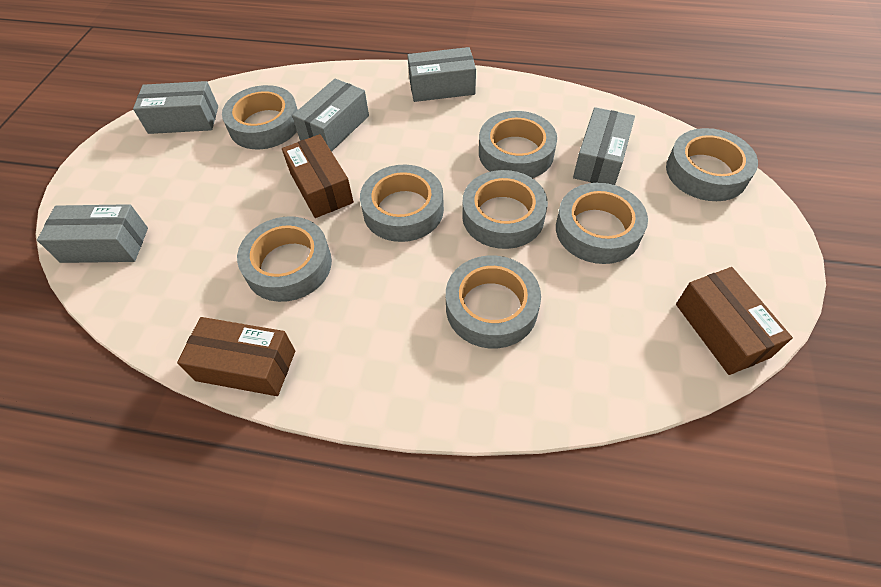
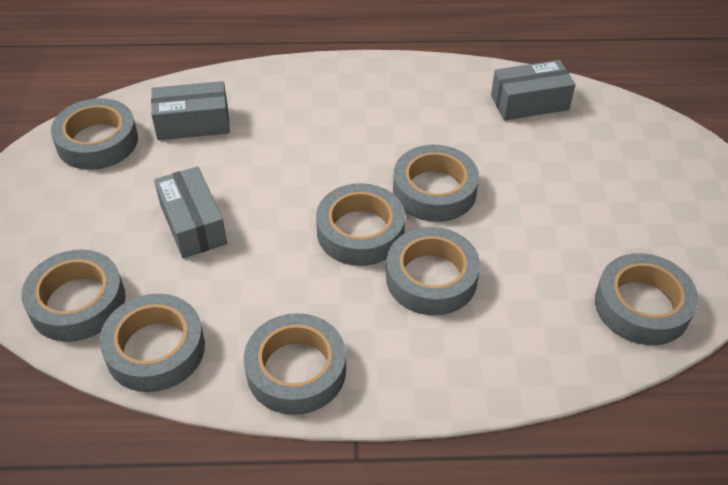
brown box: [177,317,295,396] [282,134,354,218] [676,267,793,375] = 3 -> none = 0
grey box: [37,204,148,263] [133,81,218,134] [292,78,369,152] [407,47,476,102] [573,107,635,185] = 5 -> [151,81,230,140] [154,166,227,258] [491,60,575,121] = 3

